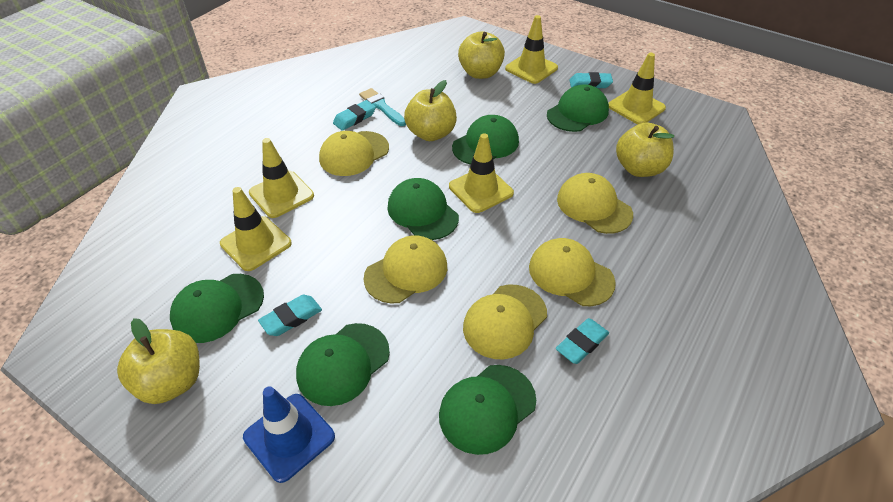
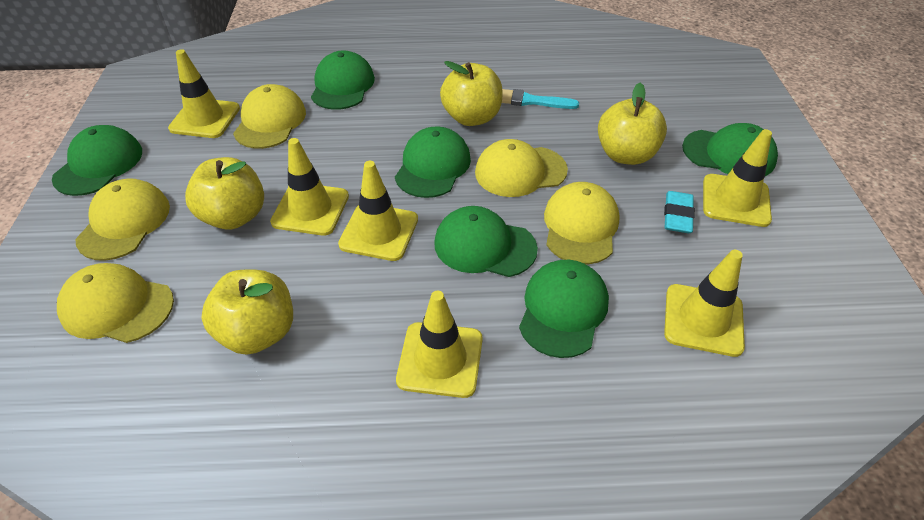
blue traffic cone: [243,386,335,483] = 1 -> none = 0
turquoise eraser: [258,295,322,336] [333,100,376,131] [556,318,609,364] [569,72,613,88] = 4 -> [664,191,695,233] = 1
yellow traffic cone: [220,187,292,271] [249,138,314,218] [449,133,514,213] [505,15,558,84] [608,53,666,124] = 5 -> [168,49,240,138] [270,138,349,236] [338,161,418,261] [396,291,483,398] [664,250,745,357] [703,129,772,227] = 6

